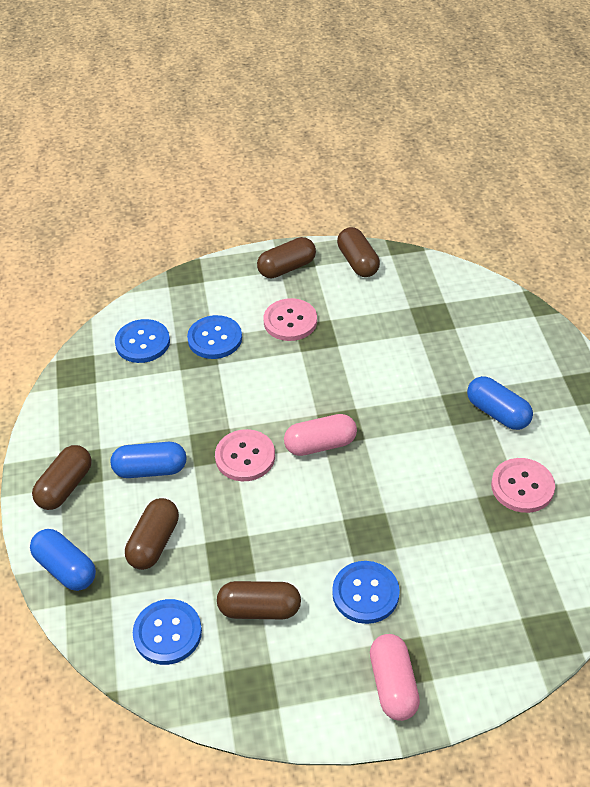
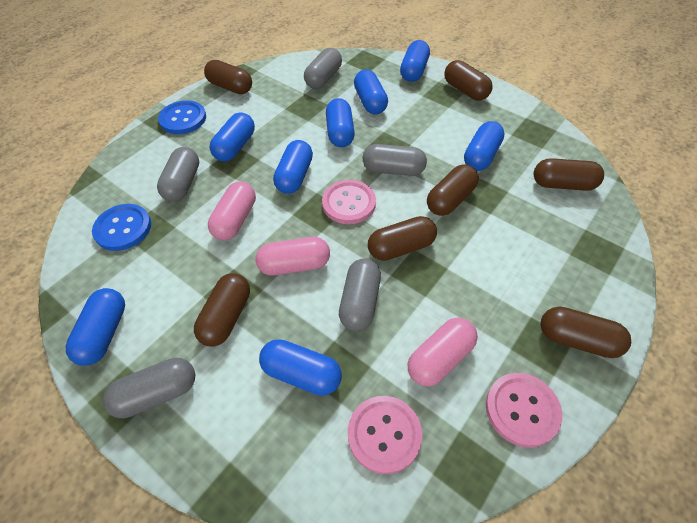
blue button: [115,319,170,363] [133,599,202,665] [187,315,242,359] [332,561,400,624] = 4 -> [92,204,151,251] [158,100,206,134] = 2
blue capsule: [30,529,96,591] [111,442,186,478] [467,376,533,430] = 3 -> [65,288,125,366] [210,112,255,161] [259,339,342,396] [273,140,313,194] [326,98,355,147] [354,70,388,114] [400,40,430,82] [464,121,505,171] = 8
brown capsule: [32,445,92,510] [125,498,179,570] [217,581,301,619] [257,237,316,278] [337,227,380,277] = 5 -> [194,273,250,347] [204,60,252,94] [368,216,437,261] [427,164,479,216] [445,60,493,100] [534,158,604,191] [540,307,631,358] = 7
grey capsule: none = 0 -> [103,358,195,419] [157,147,199,202] [304,48,342,89] [339,258,381,331] [363,144,427,176] = 5
pink capsule: [284,414,357,456] [370,634,420,721] = 2 -> [208,181,256,240] [255,237,330,276] [408,317,478,387] = 3

